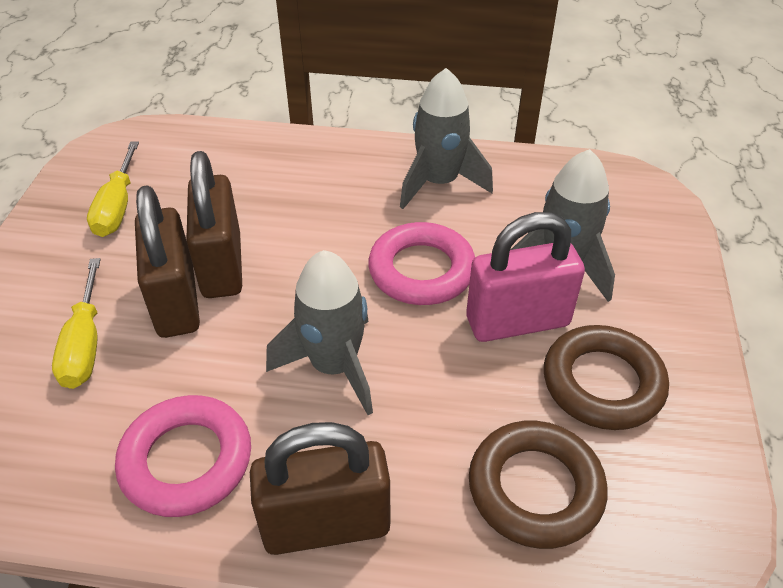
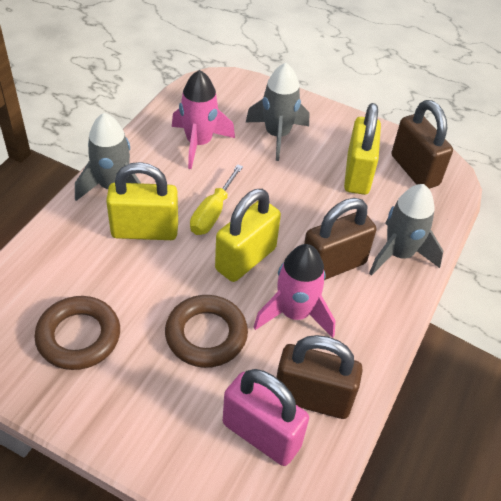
pink ring: [115,395,251,517] [368,222,475,305] = 2 -> none = 0
pink rocket: none = 0 -> [172,70,235,169] [254,244,336,338] = 2
yellow padlock: none = 0 -> [106,162,178,240] [215,189,281,282] [344,103,381,195] = 3
yellow screwdriver: [52,258,101,389] [87,141,139,237] = 2 -> [190,164,243,235] = 1

